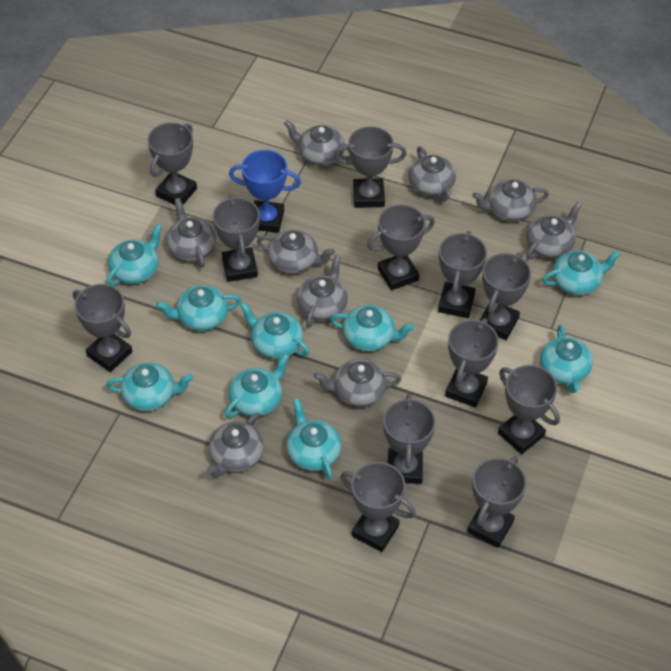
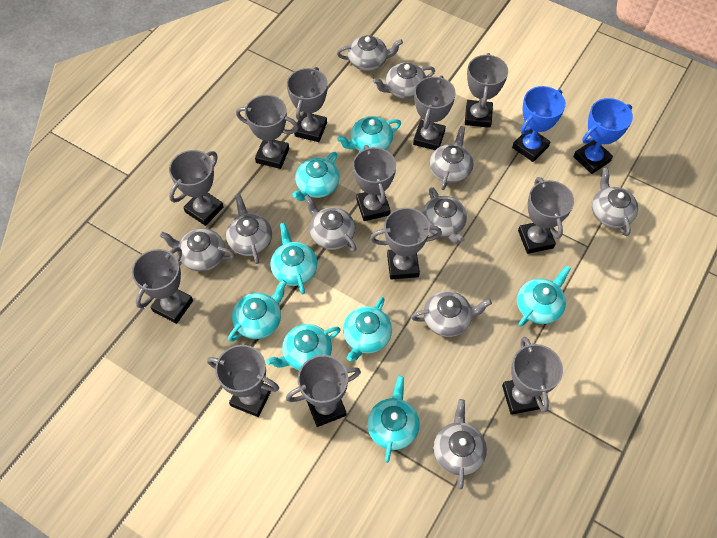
blue trophy: [229,150,301,233] = 1 -> [512,86,566,162] [573,98,633,174] = 2
grey teapot: [167,198,216,268] [206,413,264,478] [257,230,335,274] [284,120,351,166] [297,255,348,328] [314,359,401,407] [408,146,456,201] [472,179,549,222] [526,202,581,259] = 9 -> [160,228,236,272] [226,194,272,264] [304,195,357,252] [337,35,403,71] [373,62,435,99] [411,291,492,337] [422,187,467,244] [430,126,473,190] [433,399,487,490] [592,167,638,236] = 10
turquoise teapot: [106,224,162,286] [106,362,193,411] [156,285,242,331] [225,353,289,418] [240,302,310,359] [286,398,341,479] [330,305,414,351] [540,325,593,393] [542,250,621,295] = 9 -> [228,280,287,342] [266,324,341,370] [270,223,317,294] [292,152,339,201] [337,116,401,151] [343,297,392,361] [367,376,419,463] [517,266,571,327] = 8

